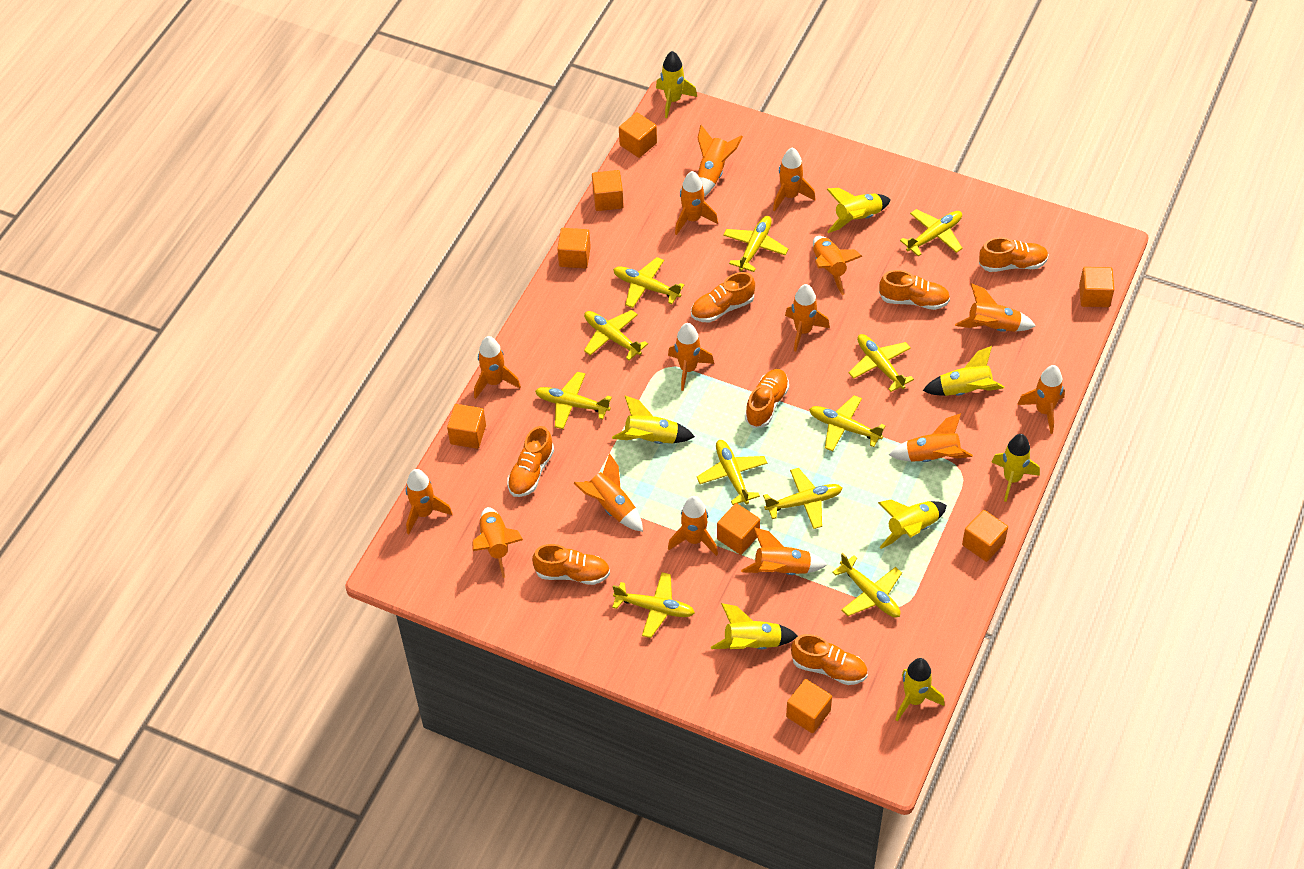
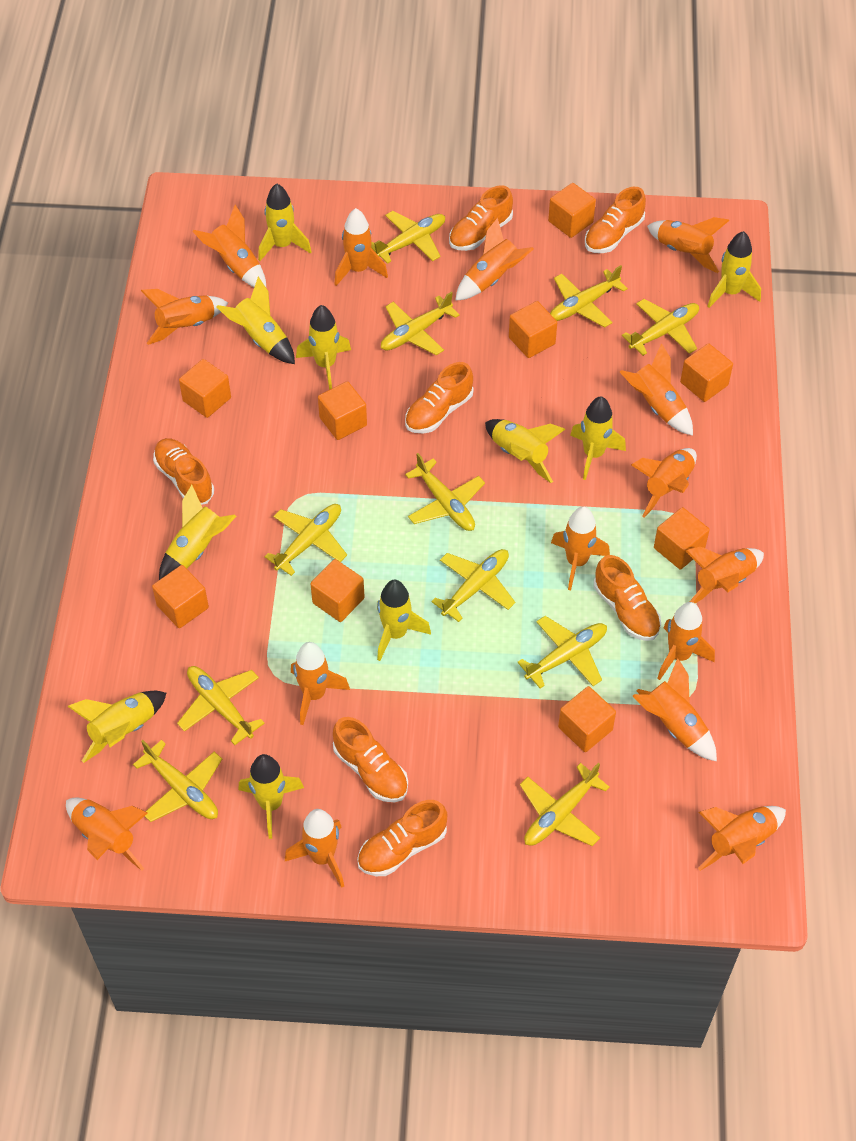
orange cube: [447,404,486,449] [557,228,591,269] [592,170,624,211] [619,112,657,158] [717,503,760,555] [786,679,832,733] [962,510,1008,562] [1079,267,1114,307] = 8 -> [152,565,209,628] [179,359,231,418] [311,559,365,622] [318,381,367,440] [509,301,557,358] [548,183,596,238] [558,686,616,752] [654,507,710,569] [680,343,733,402] = 9
yellow rocket: [612,396,695,444] [656,51,697,118] [711,603,798,649] [827,188,891,233] [878,500,947,549] [895,658,945,722] [922,346,1004,396] [992,434,1040,502] = 8 -> [67,691,166,763] [159,485,236,580] [217,277,295,364] [238,754,304,839] [258,183,312,261] [296,305,351,390] [377,580,431,661] [485,419,565,483] [570,396,626,480] [707,231,761,308] = 10

